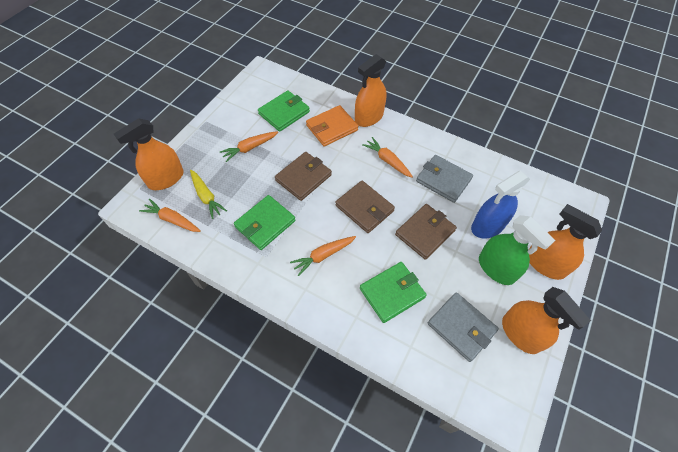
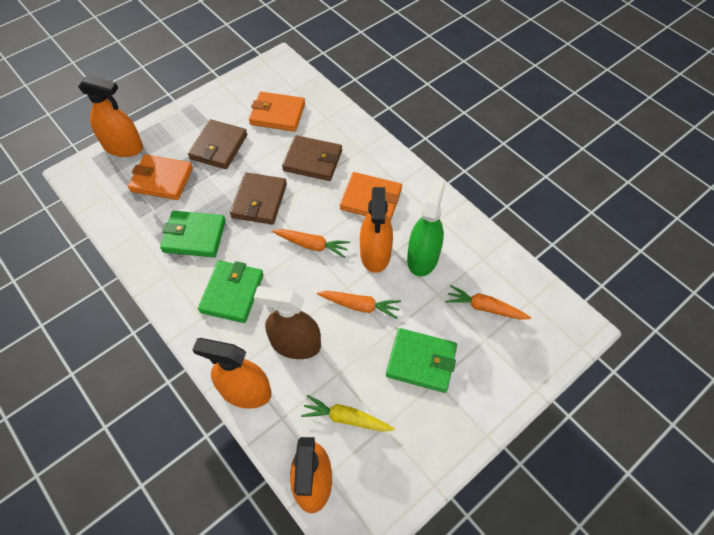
blue spray bottle: [471,171,530,239] = 1 -> none = 0
brown spray bottle: none = 0 -> [254,286,321,359] = 1
grey wallet: [416,155,473,203] [428,292,499,362] = 2 -> none = 0
orange carrot: [139,199,201,232] [220,131,278,162] [290,236,356,276] [362,137,413,177] = 4 -> [272,229,350,258] [317,291,401,319] [446,285,531,320] = 3
orange wallet: [306,105,358,147] = 1 -> [128,154,193,200] [249,92,305,132] [340,172,402,221] = 3

